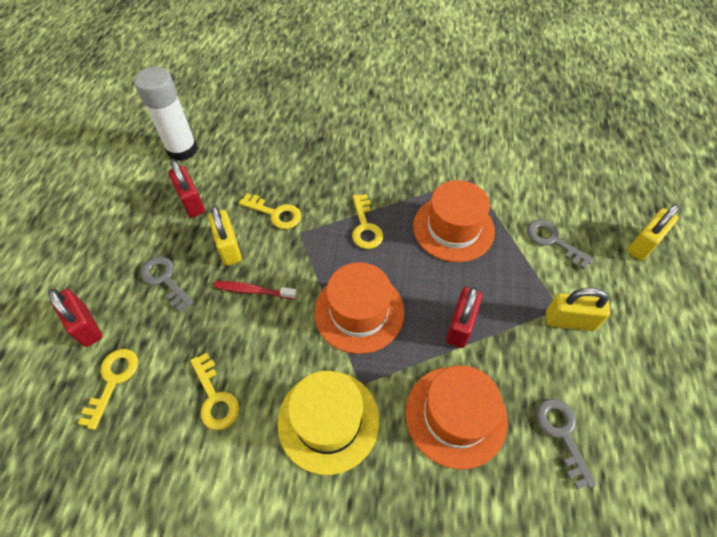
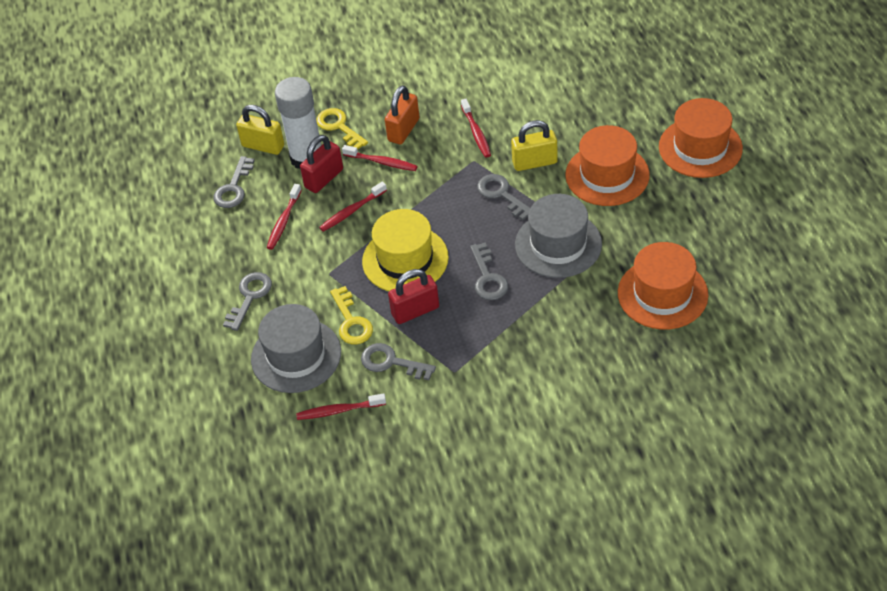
grey hat: none = 0 -> [251,304,341,393] [515,194,602,278] = 2
grey key: [140,257,194,312] [527,220,594,269] [536,399,596,489] = 3 -> [213,156,255,208] [223,272,272,331] [361,343,436,380] [470,242,508,300] [477,174,530,220] = 5
orange padlock: none = 0 -> [385,85,420,145] = 1
red padlock: [48,289,103,347] [168,160,205,218] [446,287,482,348] = 3 -> [300,135,343,193] [388,269,439,324] = 2
red toothbrush: [214,281,297,299] = 1 -> [267,184,302,250] [296,393,386,420] [319,182,387,232] [342,145,417,171] [461,99,491,158] = 5
yellow key: [78,349,138,430] [190,353,239,430] [239,193,301,229] [352,194,383,249] = 4 -> [316,108,368,150] [330,286,373,344] = 2
yellow padlock: [208,206,242,266] [546,288,610,331] [627,204,679,261] = 3 -> [236,105,284,155] [511,120,558,171] = 2

